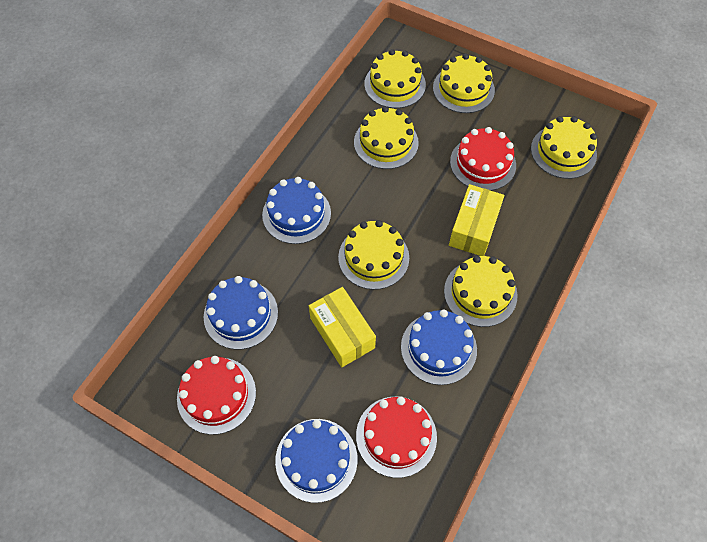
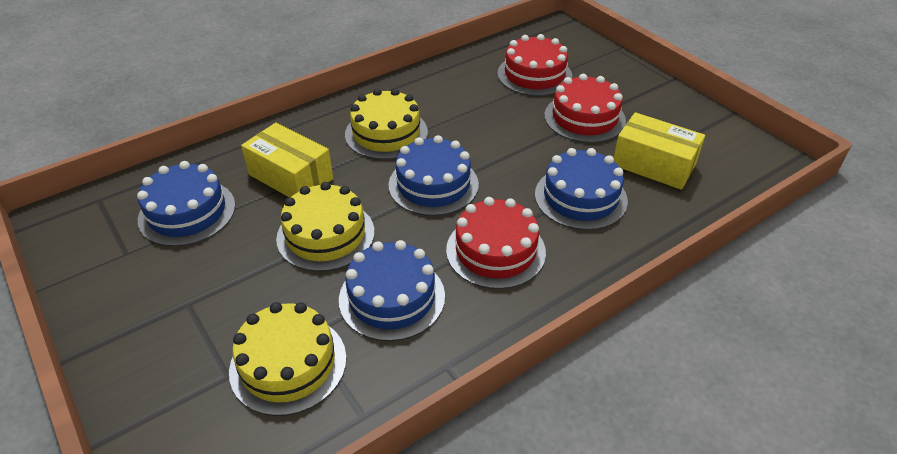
yellow cake: [338,220,409,290] [354,106,419,169] [364,49,426,108] [433,54,495,113] [444,255,518,327] [531,116,597,179] = 6 -> [229,302,346,416] [276,182,375,272] [345,88,428,160] = 3

